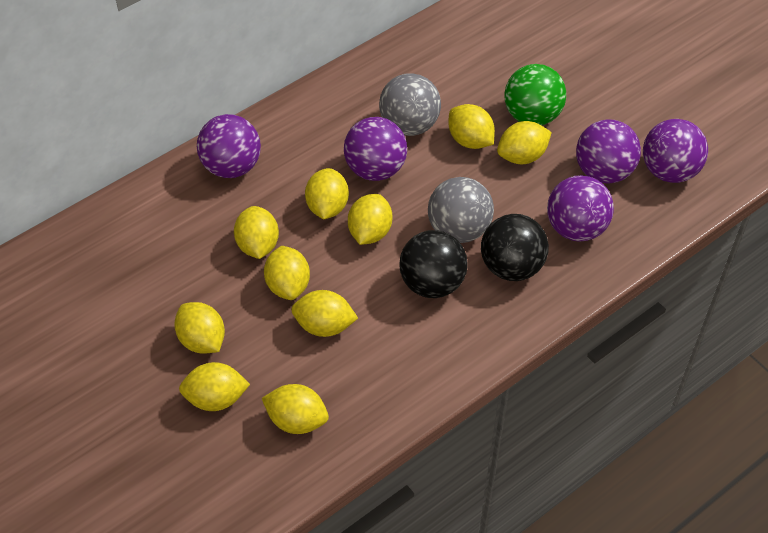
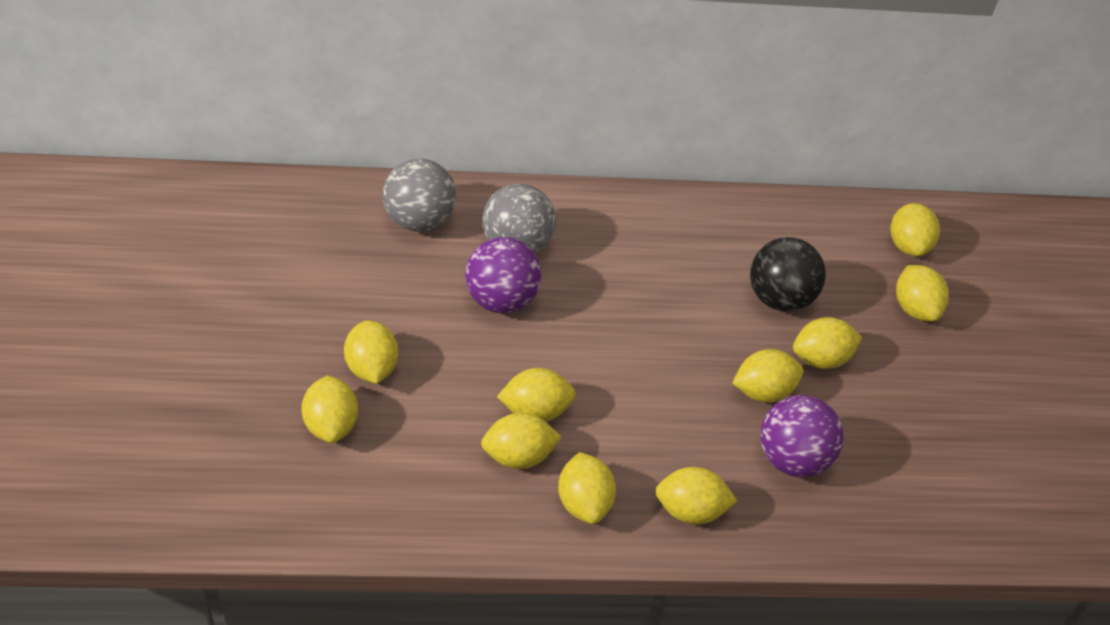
black ball: [399,230,468,298] [481,214,549,281] = 2 -> [750,237,826,312] = 1
green ball: [504,64,566,126] = 1 -> none = 0
purple ball: [197,114,261,178] [344,117,407,181] [547,175,614,242] [576,119,641,184] [643,119,708,183] = 5 -> [465,237,542,313] [760,395,844,477] = 2

